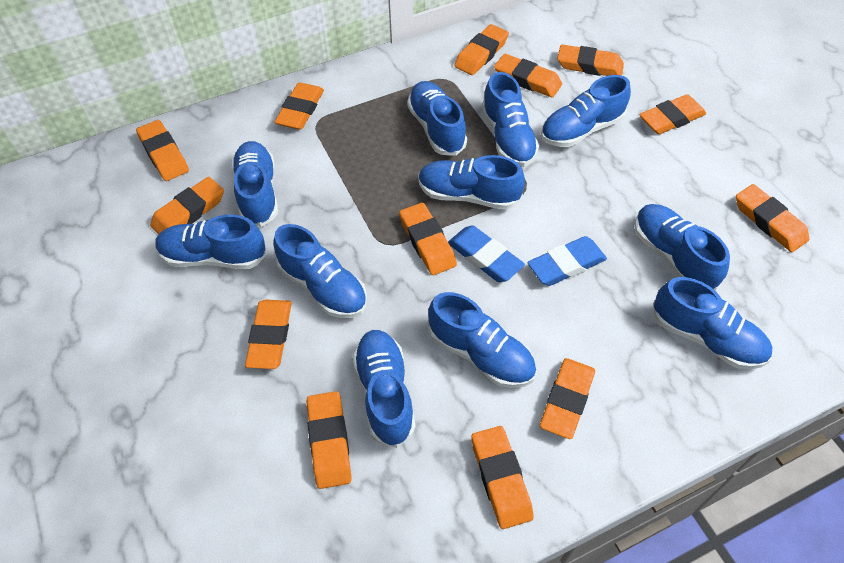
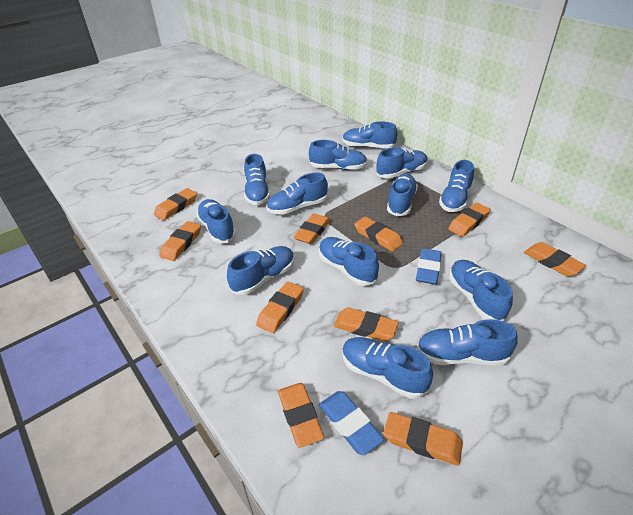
blue shoe: [155,214,267,269] [231,141,278,227] [273,224,367,318] [353,330,415,448] [407,81,467,156] [418,155,525,210] [428,292,536,388] [482,72,539,167] [541,75,631,147] [634,204,730,291] [653,277,772,369] = 11 -> [196,199,236,243] [227,246,294,295] [244,154,270,205] [267,173,328,215] [309,140,367,170] [319,237,379,286] [342,121,397,148] [342,337,433,399] [376,147,428,178] [387,174,418,216] [417,319,518,365] [439,160,474,212] [449,260,513,321] = 13
orange eraser: [136,120,189,181] [150,177,224,234] [245,299,292,369] [274,83,324,130] [307,391,352,489] [399,203,457,275] [454,24,509,75] [471,426,534,529] [494,54,562,98] [540,358,595,439] [557,44,624,76] [639,94,706,134] [736,184,809,252] = 13 -> [154,188,197,220] [159,221,201,261] [256,281,304,333] [278,383,324,448] [294,214,331,244] [334,308,399,341] [354,217,403,252] [383,412,463,466] [448,203,491,237] [524,242,586,277] = 10

